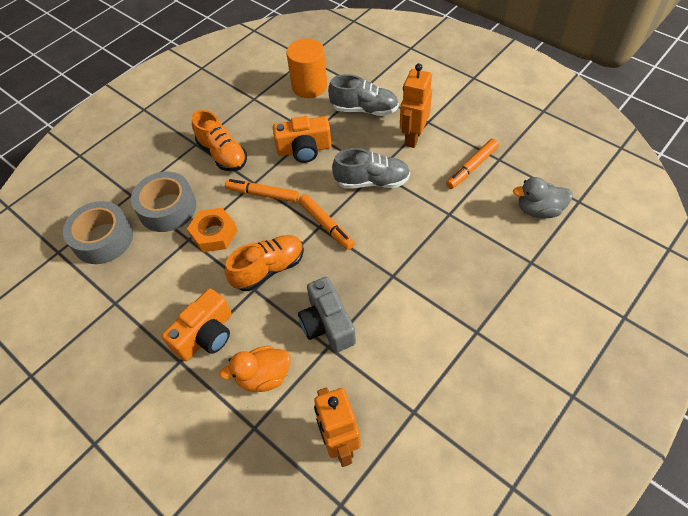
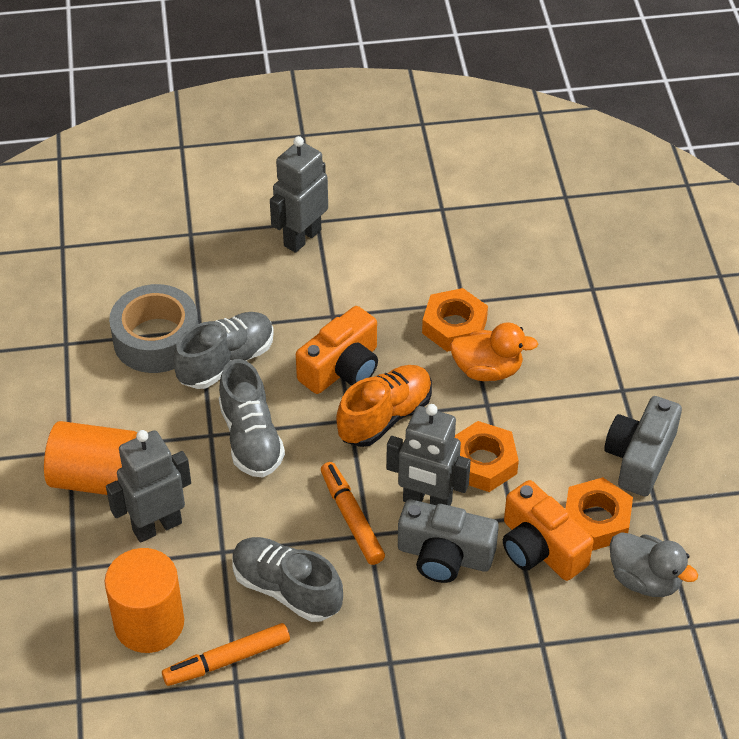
grey camera: [298,277,356,352] = 1 -> [398,499,499,583] [604,396,682,496] = 2
grey robot: none = 0 -> [106,430,191,543] [270,136,328,253] [386,404,471,506] = 3
grey shoe: [328,74,399,116] [332,148,410,189] = 2 -> [174,312,274,389] [219,359,285,477] [233,537,343,622] = 3
grey tape: [63,201,133,264] [131,172,196,232] = 2 -> [109,284,199,373] = 1
orange cylinder: [286,39,327,98] = 1 -> [44,421,137,495] [105,548,184,653] = 2
orange marker: [225,179,299,202] [299,194,355,250] [446,139,499,189] = 3 -> [162,623,290,686] [321,462,385,565] = 2
orange nut: [187,208,238,252] = 1 -> [422,288,488,352] [455,421,519,492] [566,477,633,551] = 3
orange robot: [314,387,361,467] [400,63,432,148] = 2 -> none = 0
orange shoe: [192,110,247,171] [225,235,304,291] = 2 -> [336,365,432,447] = 1

